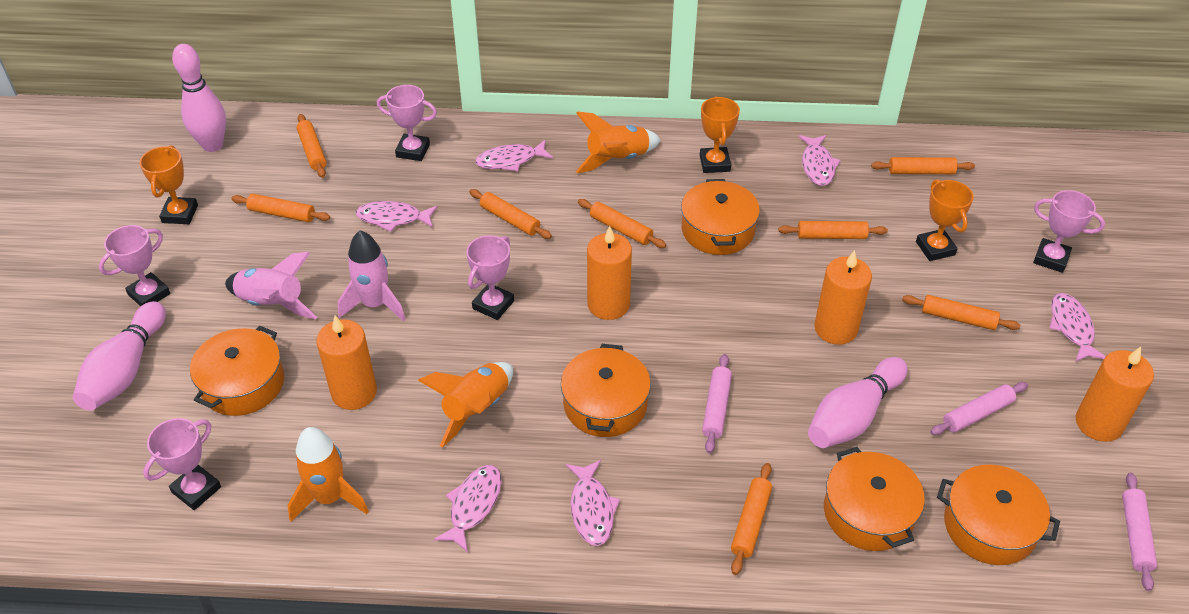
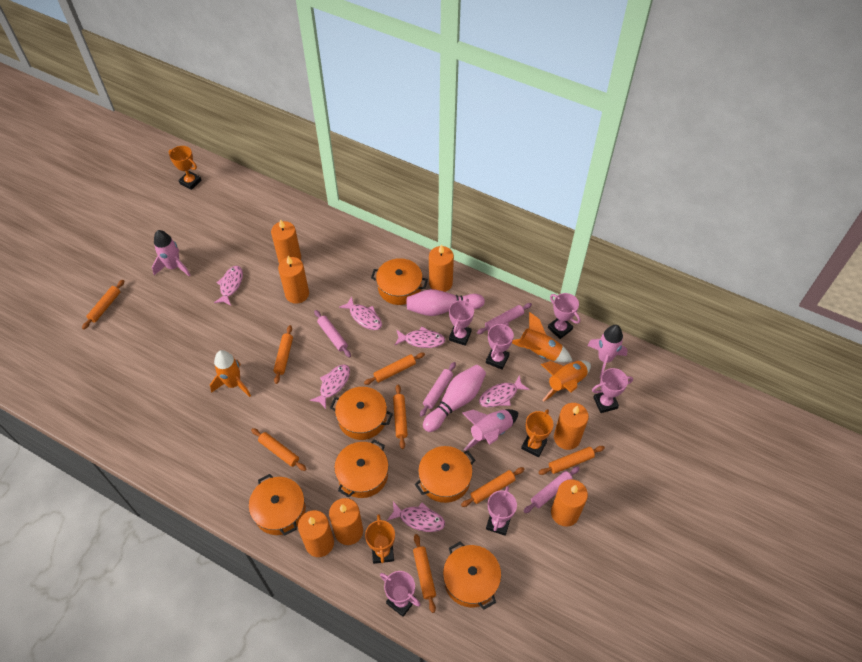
orange candle: [316,316,377,410] [587,226,632,320] [814,250,872,345] [1076,347,1154,442] = 4 -> [271,219,301,263] [278,256,309,304] [298,510,334,557] [329,498,363,545] [429,244,454,292] [551,479,588,527] [554,403,589,450] = 7
orange pot: [190,326,284,416] [561,344,651,437] [681,179,760,255] [824,447,925,551] [937,465,1060,565] = 5 -> [249,474,306,536] [330,387,393,440] [334,440,389,498] [371,258,428,305] [415,446,475,503] [443,541,501,610] = 6
pink bowling pin: [73,301,166,411] [172,44,226,152] [808,357,908,448] = 3 -> [407,289,485,316] [423,365,486,432] = 2
pink rocket: [225,252,317,319] [338,230,406,322] = 2 -> [152,230,191,277] [462,409,518,451] [587,325,628,378] = 3
pink rolling pin: [702,354,732,453] [930,382,1028,435] [1122,472,1157,591] = 3 -> [314,310,351,357] [420,362,456,417] [477,303,532,334] [523,467,580,513] = 4
pink trophy: [99,225,170,306] [143,418,221,510] [377,85,437,161] [466,235,514,320] [1033,190,1105,273] = 5 -> [380,571,421,617] [449,299,474,346] [486,323,514,369] [486,486,517,536] [548,293,580,339] [592,368,633,413] = 6

